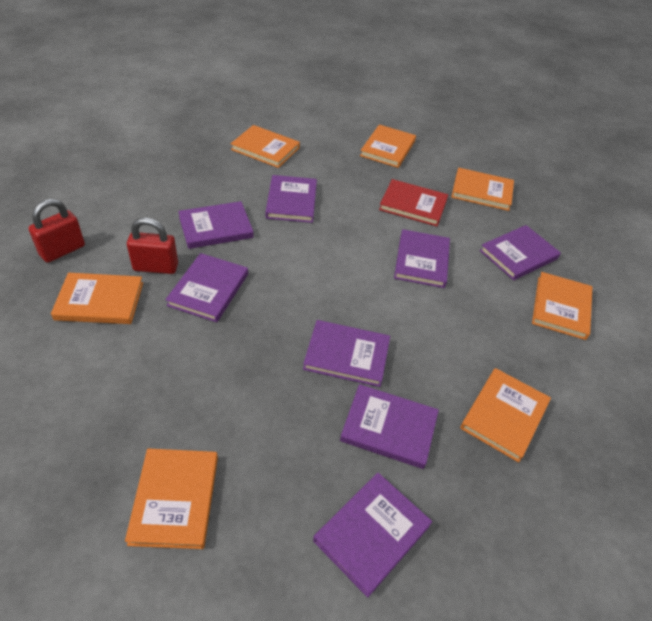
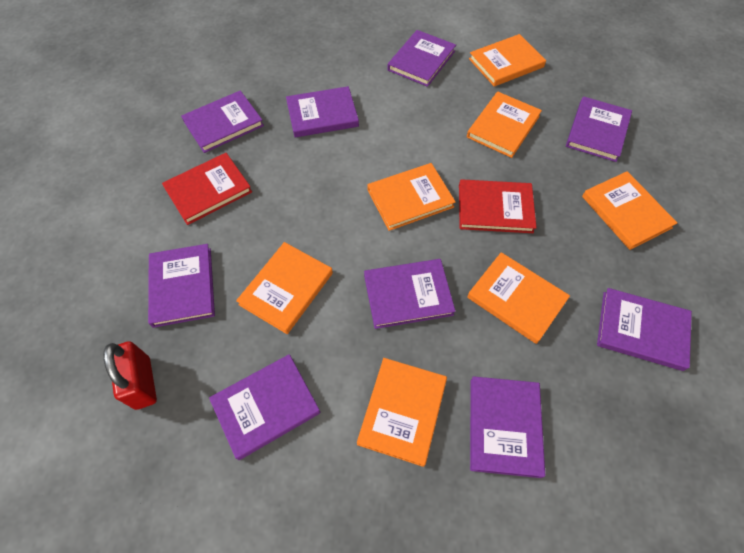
purple book: [165,253,248,322] [178,201,253,249] [265,175,317,223] [303,320,390,387] [313,473,432,597] [340,384,439,469] [394,229,450,288] [480,225,561,280] = 8 -> [148,244,215,328] [181,91,264,153] [209,354,321,460] [286,86,359,137] [364,259,456,329] [387,30,456,87] [470,376,545,478] [566,97,632,162] [597,288,692,371] = 9
red book: [379,179,448,226] = 1 -> [162,153,252,225] [459,179,537,233] = 2
red padlock: [28,199,85,263] [127,218,178,274] = 2 -> [103,341,157,410] = 1

